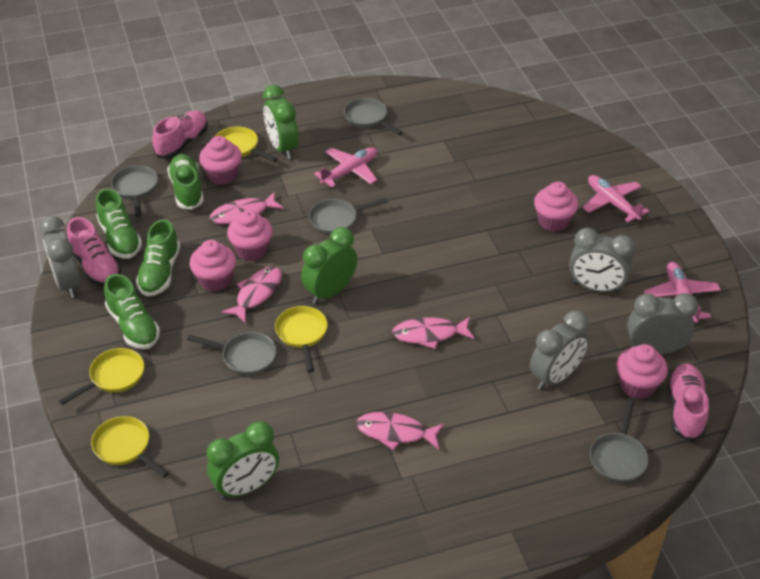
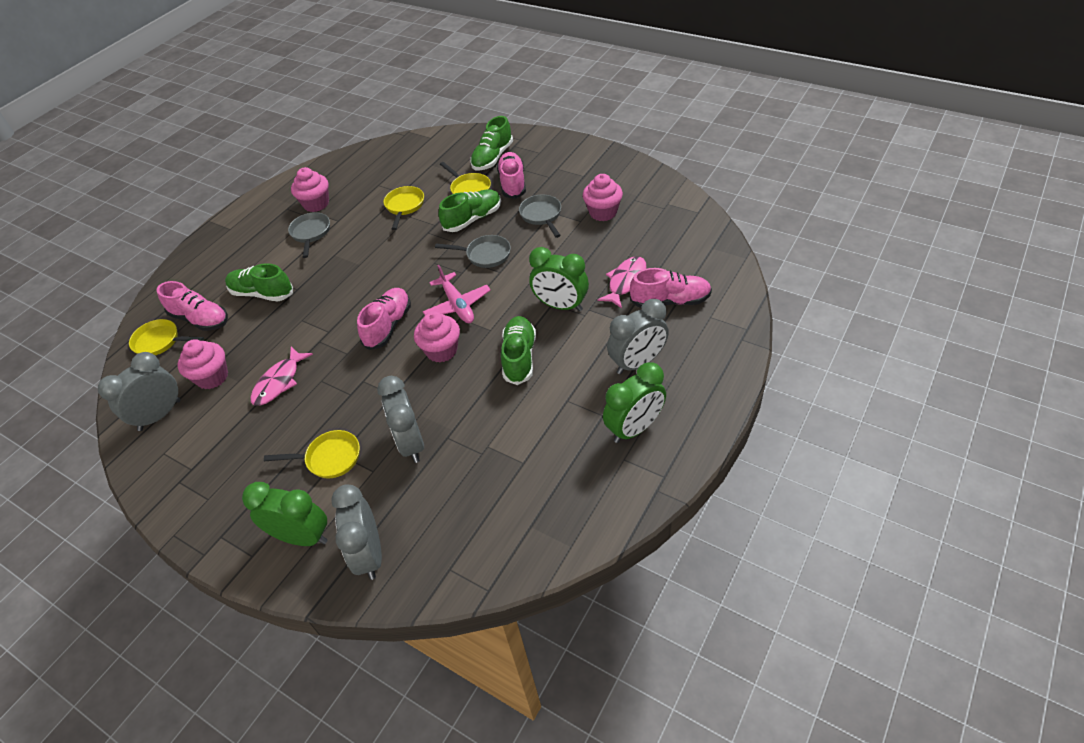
grey pan: [111,166,158,217] [187,332,276,375] [309,198,388,234] [344,98,403,135] [590,400,649,483] = 5 -> [288,212,330,258] [435,235,511,268] [519,195,561,238] = 3
pink cupcake: [189,240,236,292] [199,136,242,185] [227,210,273,261] [534,182,579,232] [616,344,668,399] = 5 -> [178,339,228,389] [291,167,329,212] [414,312,460,362] [583,174,623,221] = 4
pink fish: [210,192,284,224] [221,267,282,323] [356,412,444,450] [392,317,475,349] = 4 -> [250,347,313,406] [597,256,647,308] = 2
pink plane: [314,147,377,188] [583,175,649,222] [644,262,721,323] = 3 -> [423,265,491,323] = 1
pink shoe: [67,217,121,286] [152,110,208,158] [667,364,709,441] = 3 -> [156,281,228,331] [357,288,411,350] [497,152,526,199] [630,268,712,308] = 4

